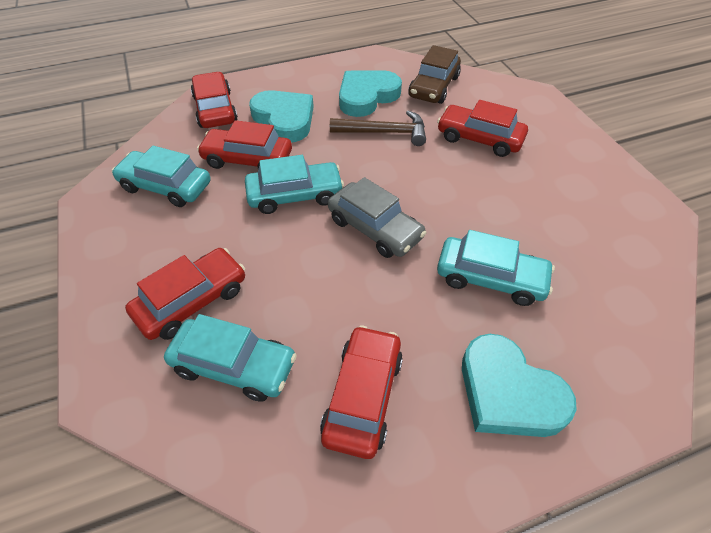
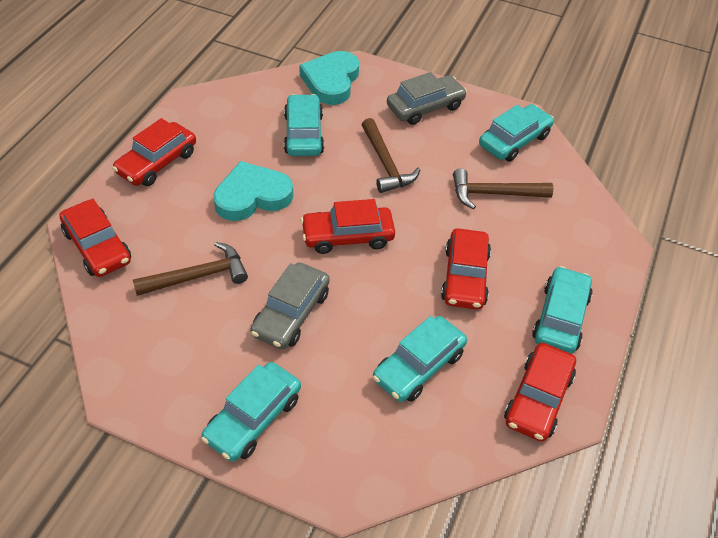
brown car: [408,45,461,104] = 1 -> none = 0
brown hammer: [330,111,426,146] = 1 -> [133,242,248,296] [362,118,420,193] [453,168,553,209] = 3
grey car: [328,177,426,258] = 1 -> [250,262,330,349] [387,72,467,125] = 2
turquoise car: [112,146,211,207] [164,314,297,402] [245,155,344,214] [437,230,555,306] = 4 -> [201,362,301,462] [284,94,324,156] [373,316,467,402] [479,104,554,162] [532,266,593,354] = 5
turquoise heart: [249,90,314,143] [339,70,402,117] [462,334,577,437] = 3 -> [213,161,293,221] [299,51,359,105] = 2

